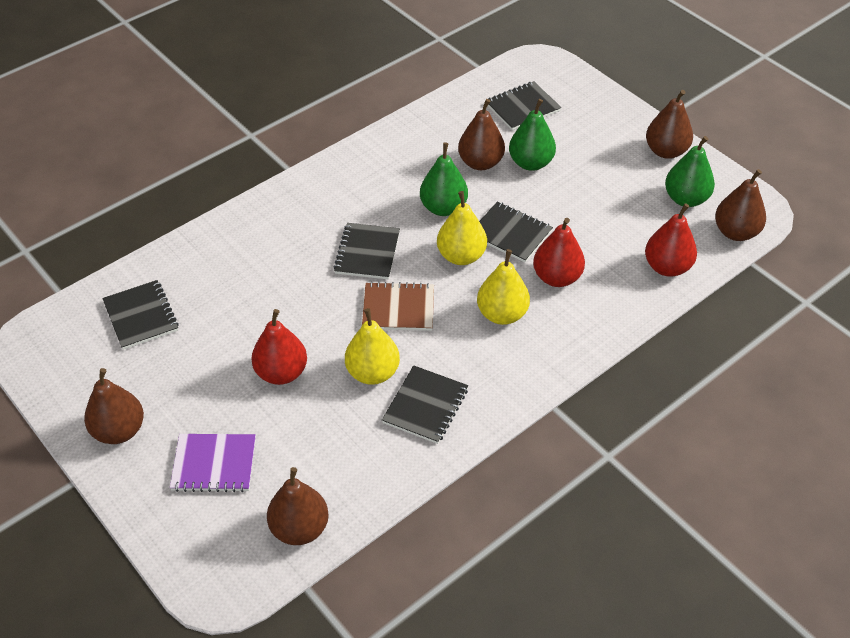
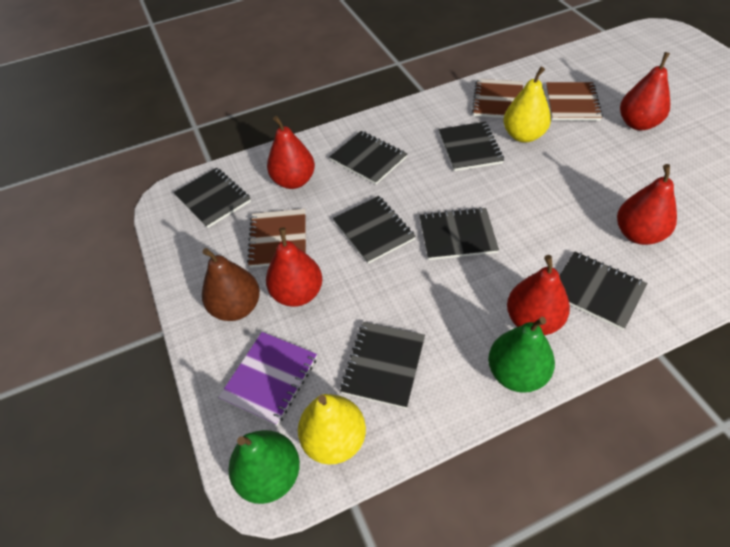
black notebook: [102,280,179,350] [333,223,400,279] [382,365,468,444] [479,202,553,262] [488,81,561,130] = 5 -> [174,168,251,228] [329,131,407,184] [333,196,416,264] [340,322,425,409] [419,207,499,260] [439,122,504,171] [559,252,648,330] = 7
brown notebook: [362,282,434,331] = 1 -> [247,209,306,268] [472,79,523,118] [546,82,603,121] = 3
brown pear: [84,368,144,444] [267,467,329,545] [458,99,505,170] [646,90,693,159] [715,169,766,241] = 5 -> [202,248,260,321] = 1
green pear: [420,143,468,216] [509,99,556,171] [665,136,715,207] = 3 -> [228,430,300,504] [488,317,555,393] = 2
red pear: [251,309,307,385] [533,218,585,287] [645,203,697,277] = 3 -> [266,227,323,307] [267,116,315,189] [507,255,570,335] [617,164,677,245] [620,52,670,130] = 5
yellow pear: [345,308,400,385] [437,191,487,265] [477,249,530,325] = 3 -> [298,394,366,465] [503,67,551,142] = 2

